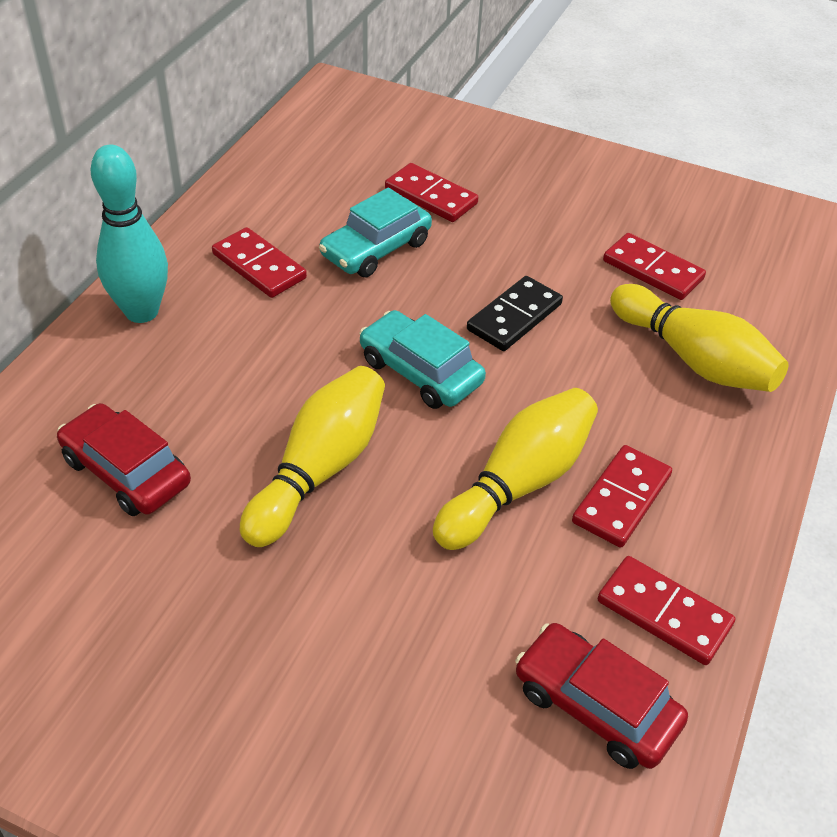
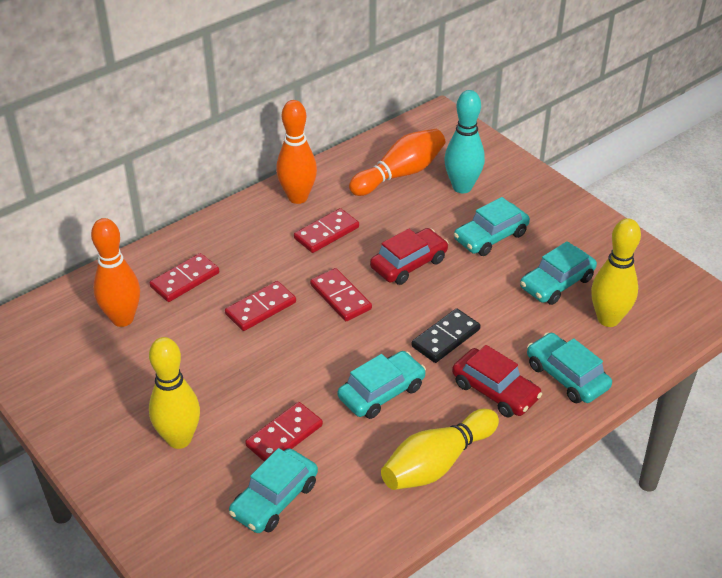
orange bowling pin: none = 0 -> [91,218,140,327] [276,100,317,204] [349,129,445,196] = 3
turquoise car: [319,187,432,278] [360,310,486,409] = 2 -> [229,448,318,533] [338,351,426,419] [454,197,530,256] [520,241,597,305] [527,333,612,403] = 5

